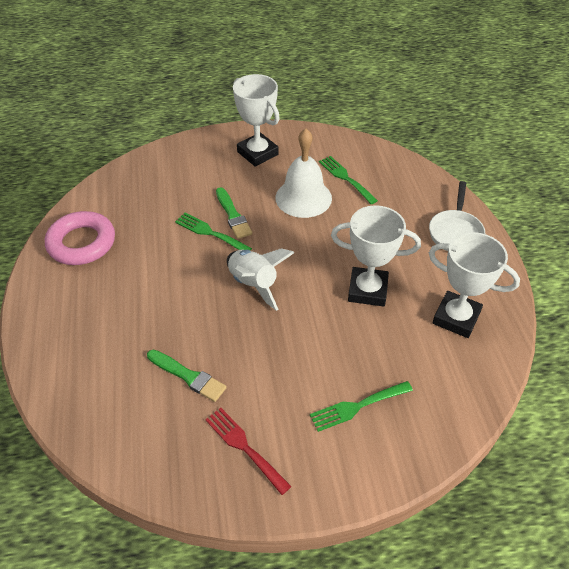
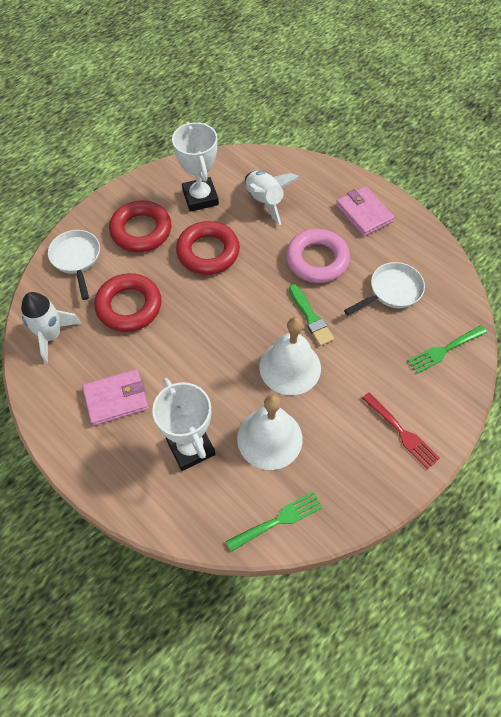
green brush: [147,350,227,402] [216,187,253,239] = 2 -> [289,284,334,346] = 1
green fork: [175,213,252,251] [310,381,413,432] [319,156,378,204] = 3 -> [226,491,323,552] [408,325,487,374] = 2
pink wallet: none = 0 -> [82,369,149,426] [336,186,394,236] = 2
red ring: none = 0 -> [94,273,162,332] [109,200,172,252] [176,221,240,275] = 3
white bell: [275,128,332,218] = 1 -> [237,394,303,470] [259,317,321,395] = 2
white pan: [429,181,485,251] = 1 -> [48,230,100,300] [344,262,425,315] = 2
white rocket: [227,248,294,311] = 1 -> [21,292,82,364] [245,171,300,225] = 2
white trophy: [233,74,280,167] [331,205,421,307] [429,232,520,338] = 3 -> [152,378,215,471] [172,122,219,212] = 2

